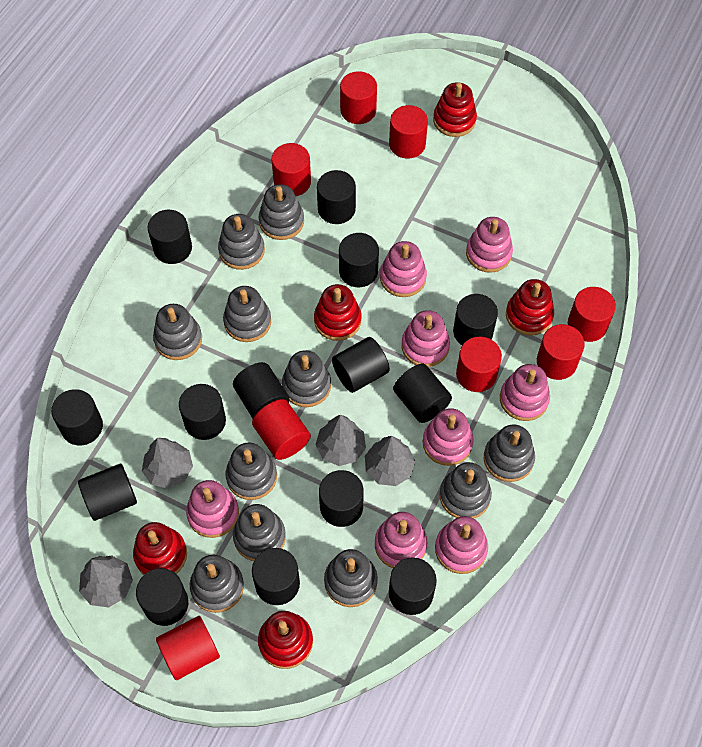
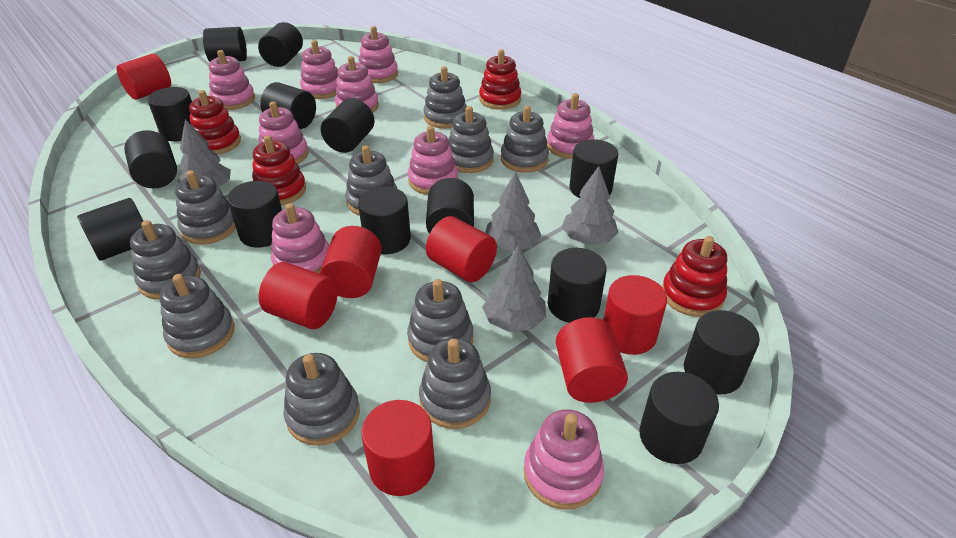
grey stacking toy: [153,304,202,360] [190,555,244,613] [218,214,265,270] [223,286,271,342] [226,443,277,500] [233,504,286,561] [259,184,304,240] [282,350,331,407] [324,549,378,607] [439,462,492,518] [484,425,535,482] = 11 -> [130,220,201,300] [160,274,234,358] [175,170,236,245] [283,353,360,446] [345,145,397,216] [407,279,473,362] [419,338,491,429] [424,66,467,129] [448,106,494,173] [501,106,549,173] = 10
pink stacking toy: [186,480,239,538] [375,512,427,568] [380,241,427,297] [402,310,450,367] [423,408,474,466] [435,516,488,574] [466,217,513,273] [500,364,550,421] = 8 -> [209,50,255,110] [258,101,309,164] [271,203,329,274] [300,40,339,99] [335,56,379,113] [359,26,398,83] [408,126,458,195] [524,409,604,510] [547,93,594,159] = 9
red cylinder: [156,616,220,680] [252,399,311,460] [272,143,311,196] [340,71,377,124] [389,105,428,159] [456,336,502,392] [537,324,585,380] [568,287,616,342] = 8 -> [117,53,171,100] [259,262,338,329] [320,226,382,298] [362,400,435,496] [426,216,497,282] [556,317,628,403] [603,275,667,355] = 7
red stacking toy: [133,522,187,575] [258,611,313,669] [314,284,362,341] [433,82,477,137] [506,279,554,336] = 5 -> [189,90,241,155] [252,135,306,205] [479,50,521,110] [662,236,727,317] = 4

